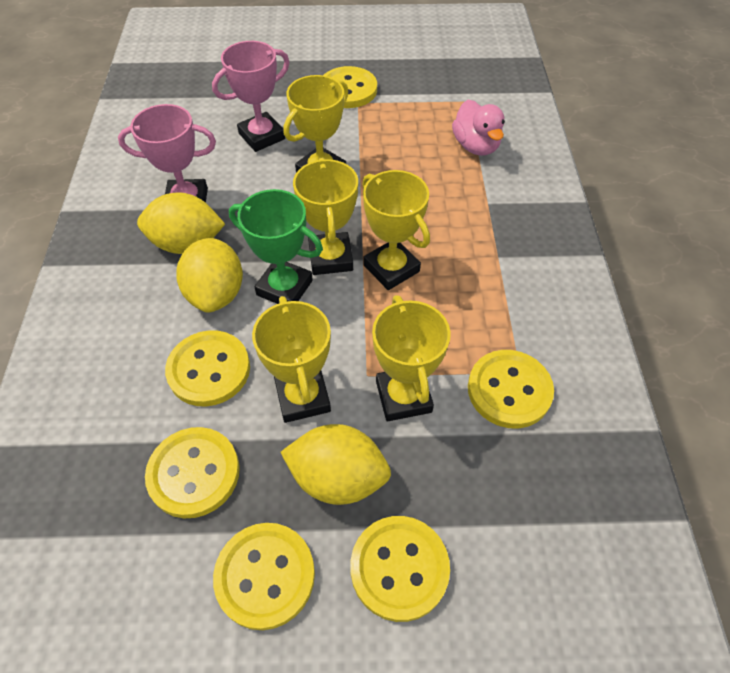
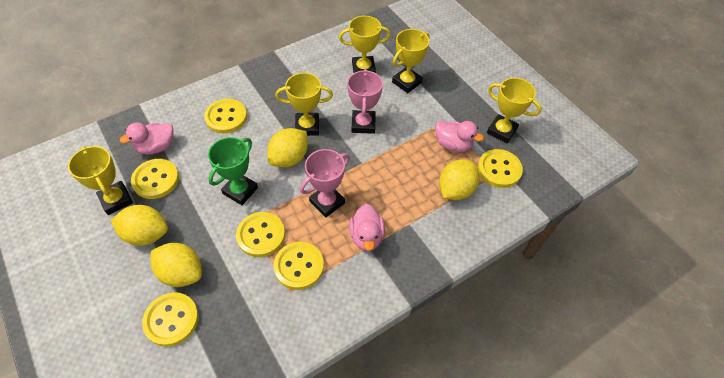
pink duck: [452,100,505,156] = 1 -> [120,123,174,155] [349,204,385,251] [435,121,484,152] = 3
yellow lemon: [137,192,225,254] [176,238,243,313] [281,424,391,505] = 3 -> [111,205,168,246] [151,243,202,287] [267,128,308,167] [439,159,480,200] = 4

